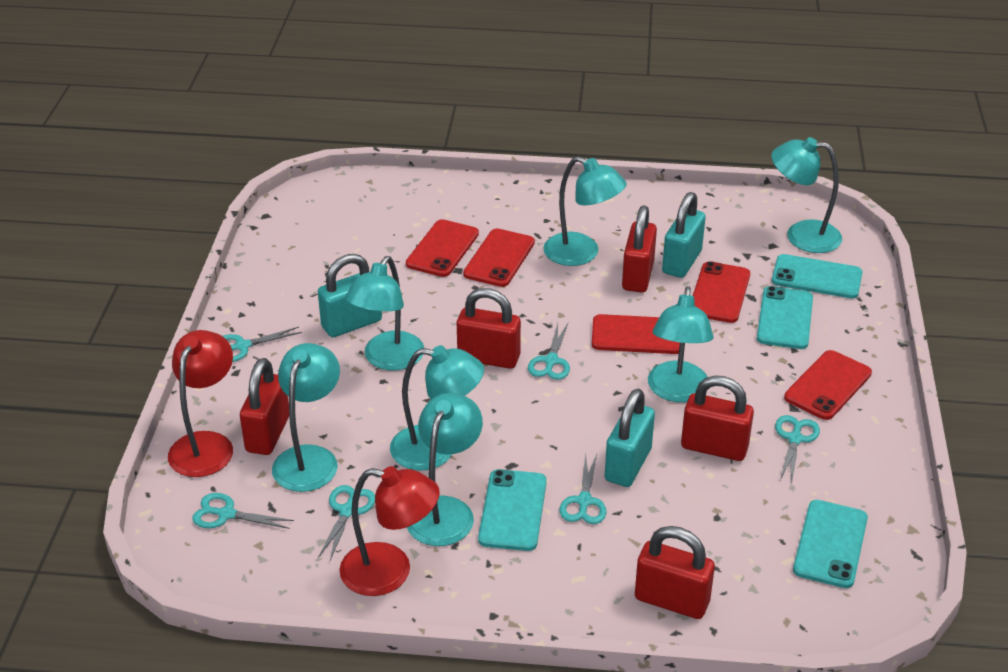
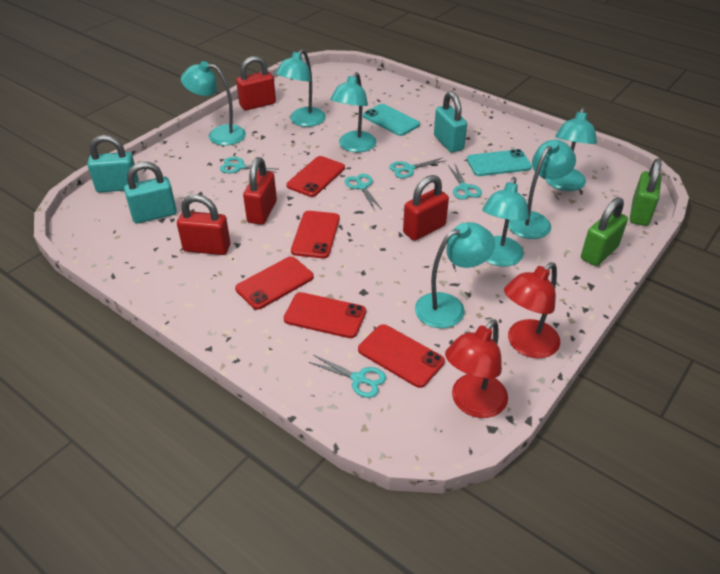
green padlock: none = 0 -> [581,197,628,266] [630,158,662,226] = 2
red padlock: [240,358,289,455] [457,288,521,369] [622,206,657,293] [635,526,715,619] [681,376,754,461] = 5 -> [177,194,230,255] [236,56,276,110] [243,157,277,225] [403,175,449,241] = 4
turquoise phone: [478,469,547,551] [757,286,813,349] [772,254,863,298] [793,500,868,588] = 4 -> [363,104,420,136] [467,149,532,176] = 2
turquoise scissors: [192,493,294,529] [223,327,302,362] [318,485,375,560] [528,323,570,380] [560,453,606,524] [775,415,820,482] = 6 -> [220,157,277,173] [309,355,386,398] [345,174,381,209] [389,158,447,178] [448,164,482,200] = 5

